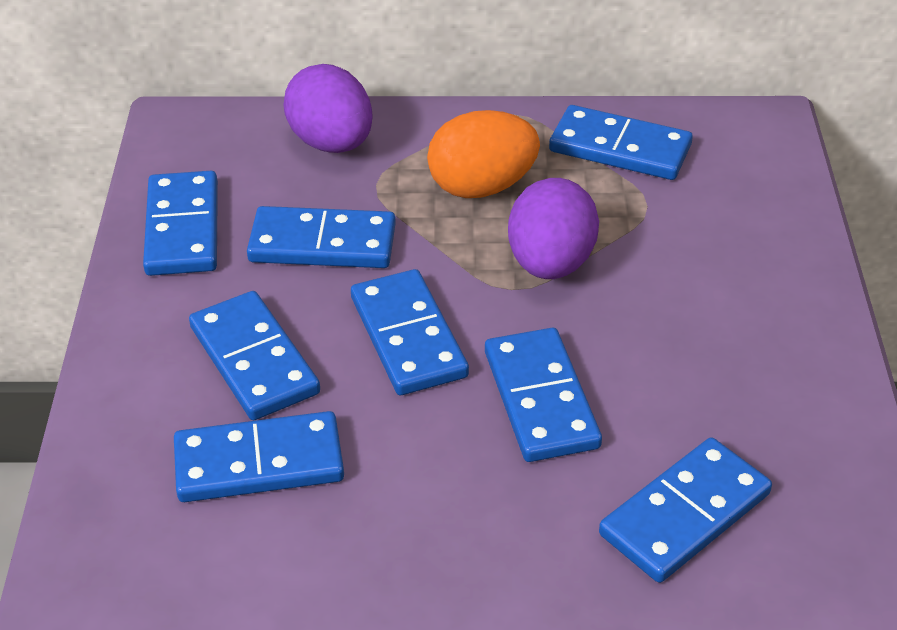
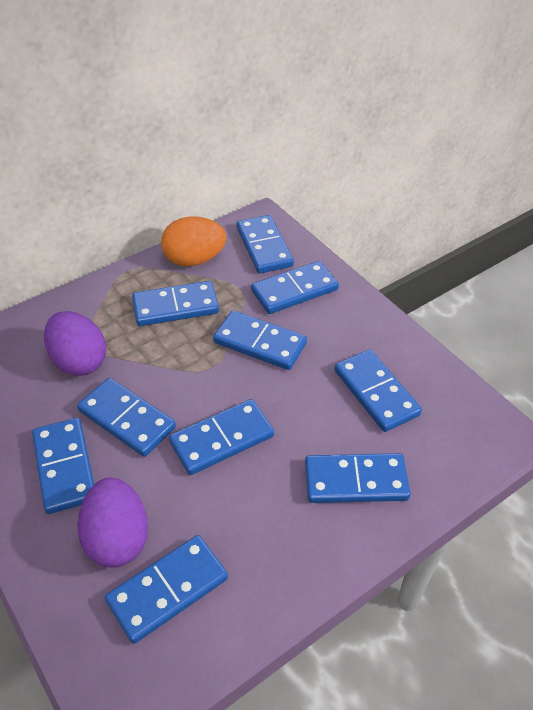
blue domino: [143,171,218,276] [174,411,344,502] [189,291,320,420] [247,206,396,268] [351,269,469,395] [485,328,602,462] [549,105,693,180] [599,437,772,583] = 8 -> [32,418,94,514] [77,378,176,457] [105,535,228,644] [132,281,219,326] [169,399,274,475] [213,310,307,370] [237,215,294,273] [251,261,339,314] [305,453,411,503] [334,349,422,432] = 10

